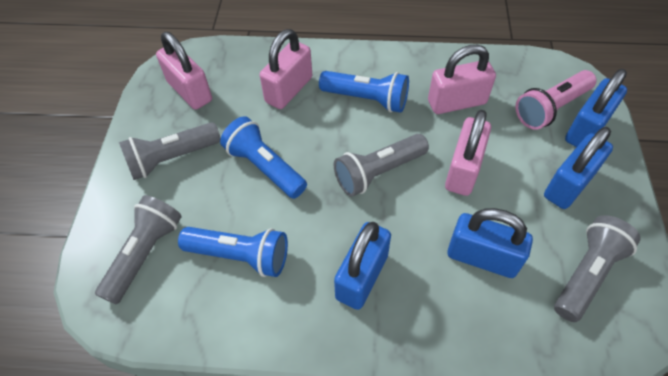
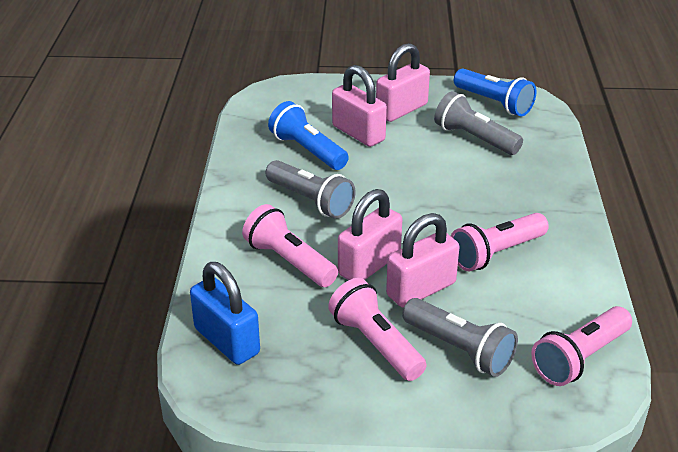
blue flashlight: [178,227,288,277] [220,116,307,199] [319,71,409,113] = 3 -> [268,101,349,170] [454,69,536,116] = 2
blue padlock: [334,222,391,310] [447,208,533,278] [544,127,613,209] [565,69,627,147] = 4 -> [190,262,260,365] = 1
grey flashlight: [95,195,182,304] [119,122,221,180] [334,134,429,197] [554,215,641,322] = 4 -> [265,160,355,219] [402,298,518,377] [434,91,523,155] = 3
pink flashlight: [515,70,596,130] = 1 -> [242,204,338,287] [328,278,427,381] [451,213,549,271] [531,306,632,386] = 4

